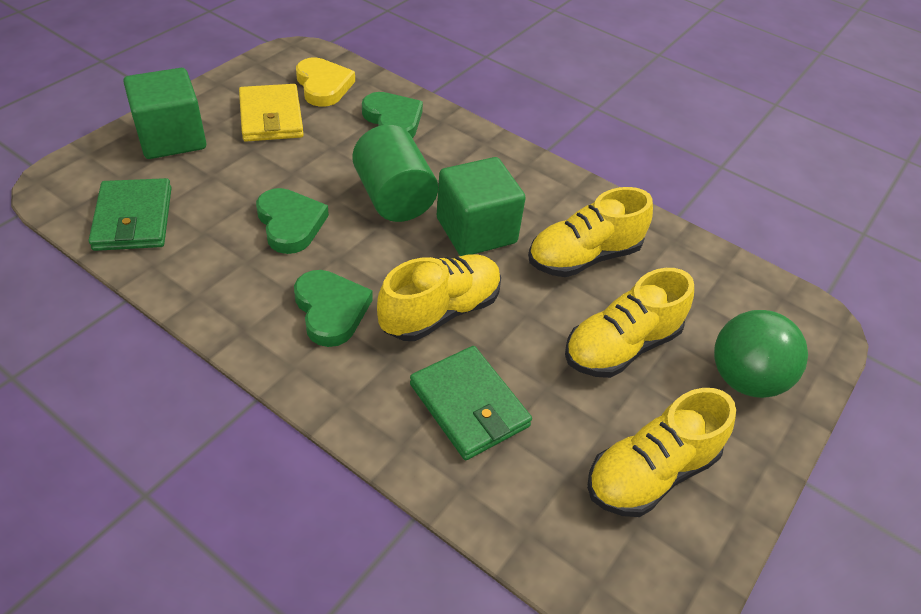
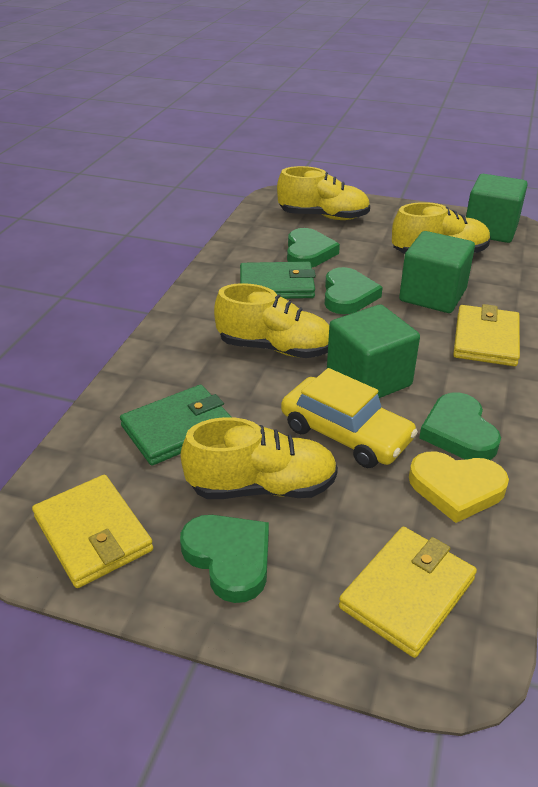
green ball: [714,310,808,398] = 1 -> none = 0
green cube: [123,68,207,159] [437,157,526,256] = 2 -> [327,304,420,398] [399,231,475,313] [466,174,528,243] = 3
green cylinder: [352,125,438,222] = 1 -> none = 0
green heart: [256,188,329,254] [294,270,373,347] [362,92,423,138] = 3 -> [180,515,269,603] [287,228,340,267] [325,267,383,314] [419,392,501,460] = 4
yellow car: none = 0 -> [281,368,418,468] = 1
yellow wallet: [239,84,304,142] = 1 -> [32,475,153,588] [339,527,477,658] [453,304,520,366] = 3

